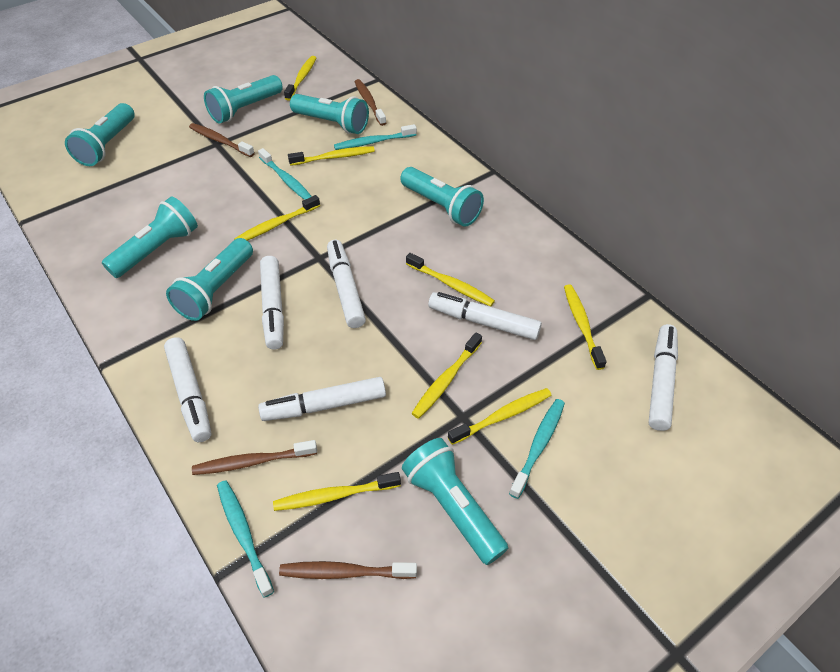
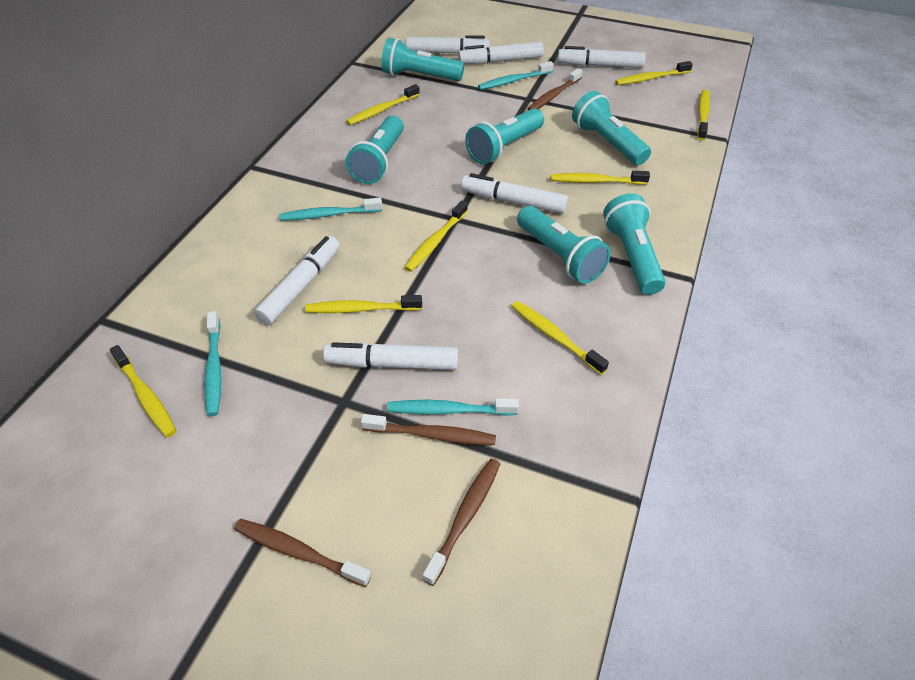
turquoise flashlight: [65,103,135,166] [102,197,198,278] [166,238,253,321] [204,75,283,124] [290,94,369,134] [400,167,484,227] [402,438,508,565] = 7 -> [345,116,404,184] [382,38,464,81] [465,108,544,164] [517,206,611,284] [572,91,651,165] [603,194,666,295] = 6

